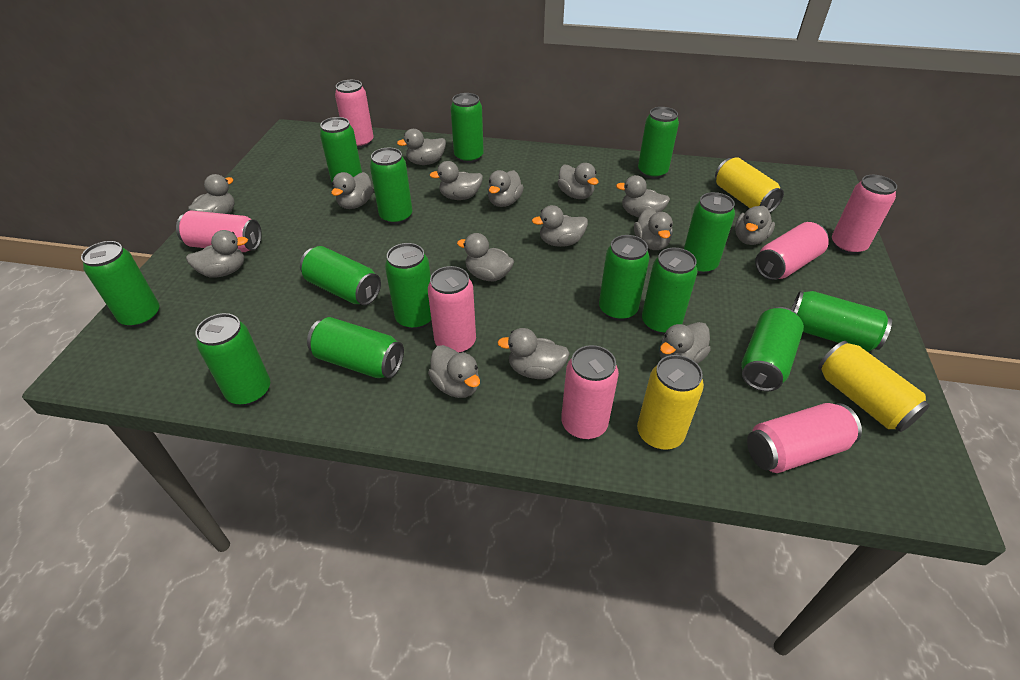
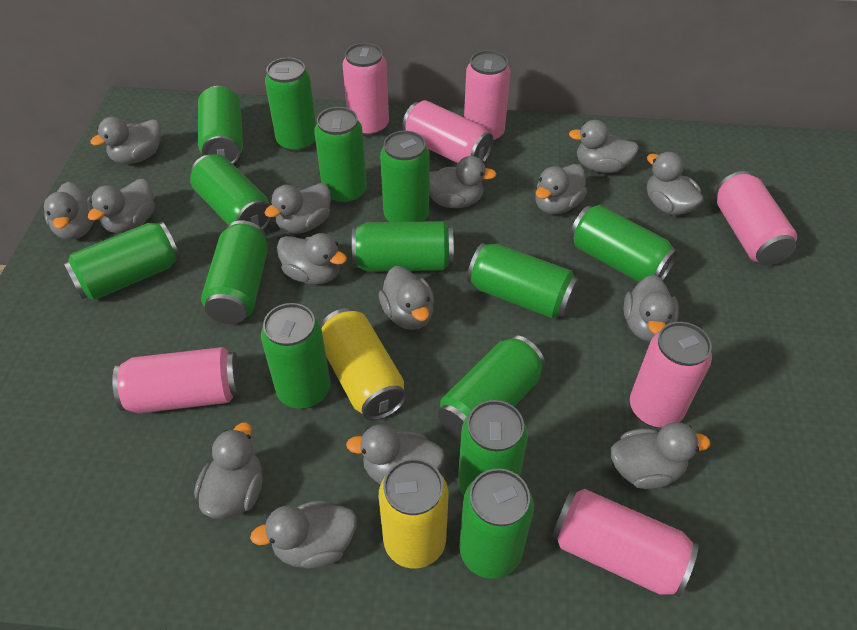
yellow can: [637,355,704,450] [715,157,784,213] [818,341,930,432] = 3 -> [321,308,407,421] [379,459,448,569] = 2

